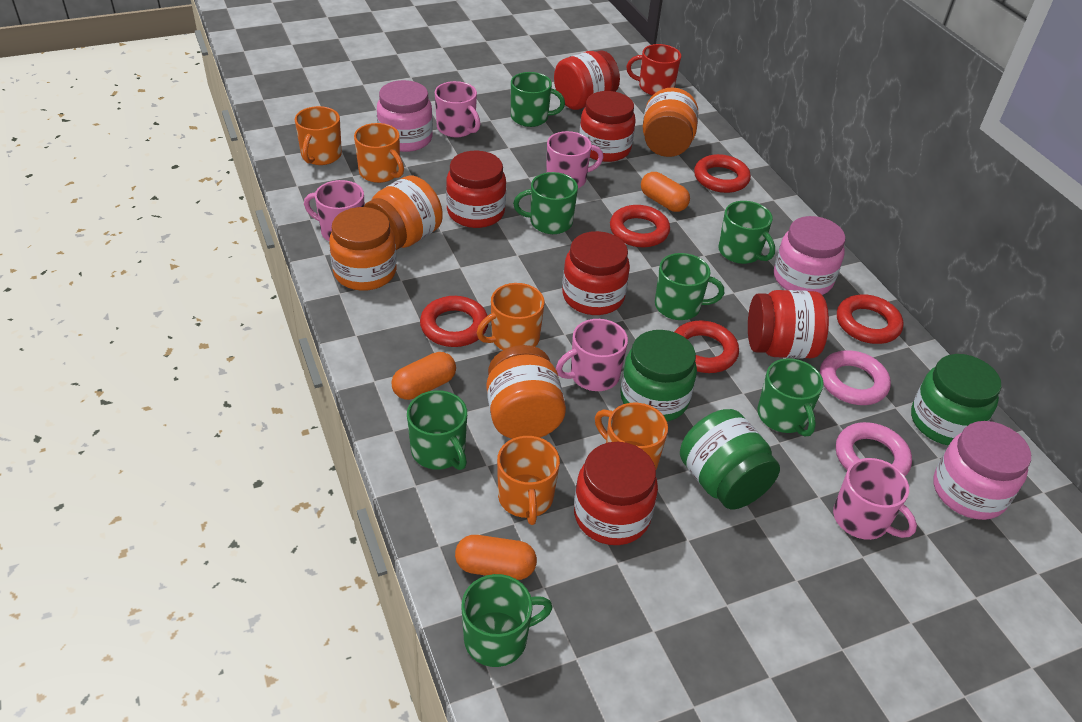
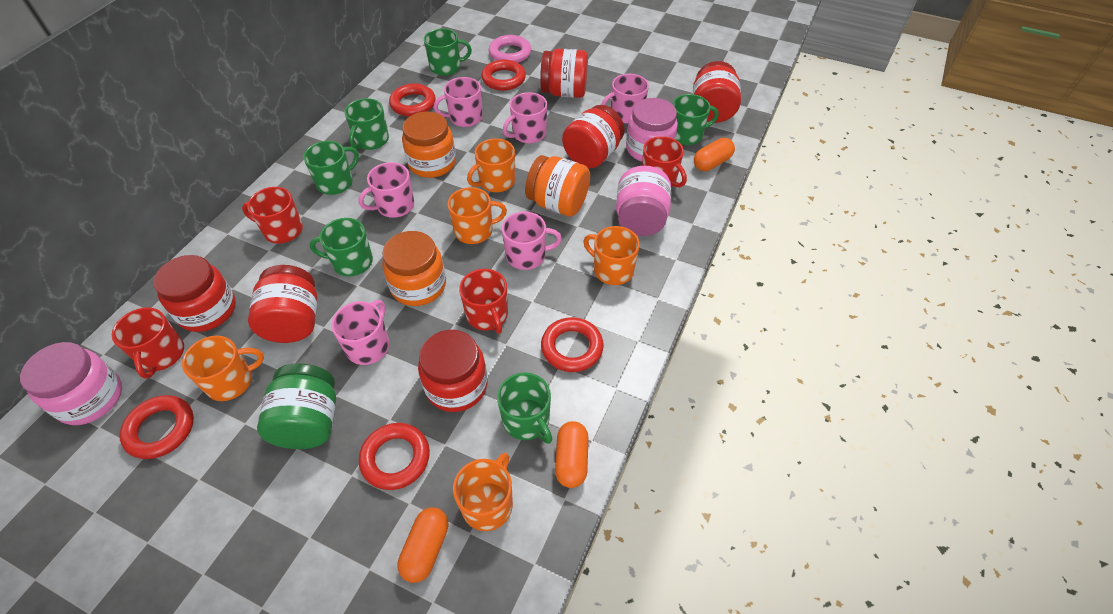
green jar: [620,330,697,422] [680,409,780,509] [911,354,1001,446] = 3 -> [257,363,336,449] = 1
green mug: [407,390,467,470] [461,574,553,667] [511,72,565,127] [513,172,578,234] [655,253,724,320] [719,201,775,264] [757,358,824,437] = 7 -> [303,141,359,195] [310,218,373,276] [344,98,389,150] [424,29,472,76] [497,372,552,444] [672,94,719,145] = 6
orange jar: [329,207,396,291] [364,176,443,250] [486,345,566,439] [643,88,698,157] = 4 -> [382,231,446,306] [402,112,456,178] [525,155,590,217] = 3
pink mug: [304,180,364,241] [435,81,480,138] [546,131,604,188] [556,319,628,391] [833,458,917,540] = 5 -> [331,300,389,365] [358,162,414,218] [434,77,483,127] [502,212,562,270] [503,92,547,143] [601,74,649,124] = 6
pink ring: [820,350,891,405] [836,422,912,476] = 2 -> [489,35,531,63] = 1
red mug: [626,44,681,95] = 1 -> [112,307,184,379] [242,187,303,244] [459,269,508,334] [642,136,687,187] = 4

